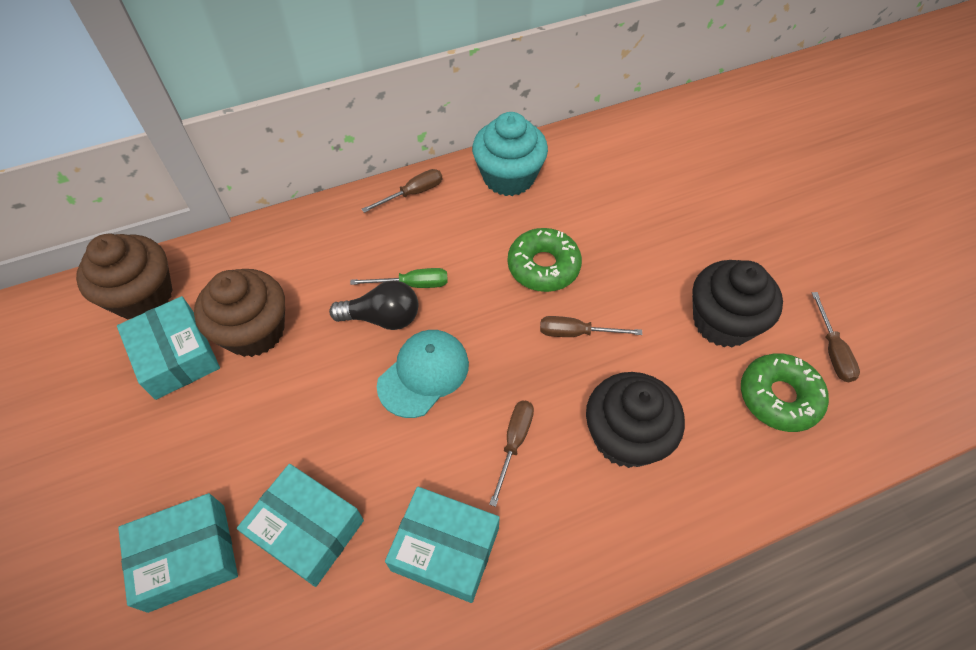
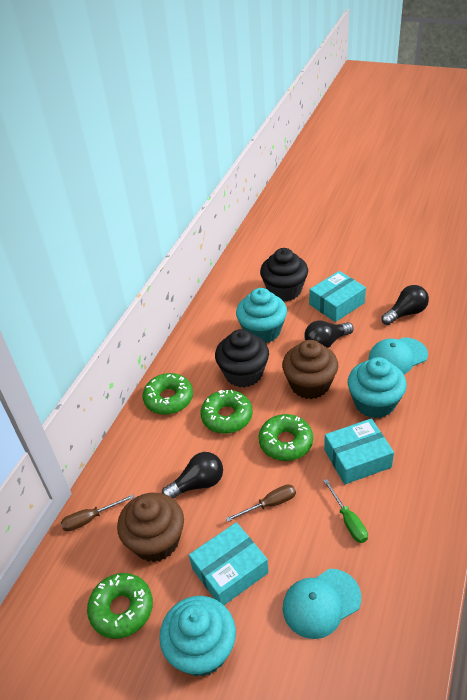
black light bulb: [329,280,418,330] = 1 -> [162,452,223,498] [304,320,354,348] [381,285,429,325] = 3
brown screwdriver: [362,169,442,213] [489,400,534,507] [540,316,642,337] [812,292,860,382] = 4 -> [61,494,134,532] [226,484,296,522] = 2
green donut: [508,228,582,292] [741,353,829,432] = 2 -> [87,573,153,639] [143,373,193,415] [200,390,253,434] [259,414,313,461] = 4
turquoise box: [117,296,220,400] [118,493,238,613] [237,464,364,587] [385,487,500,603] = 4 -> [189,522,269,605] [309,271,366,322] [324,419,394,484] = 3
turquoise cap: [377,330,469,418] = 1 -> [283,569,361,639] [368,337,428,374] = 2
turquoise cupcake: [472,112,548,196] = 1 -> [159,596,236,677] [236,288,287,343] [348,357,407,418] = 3

